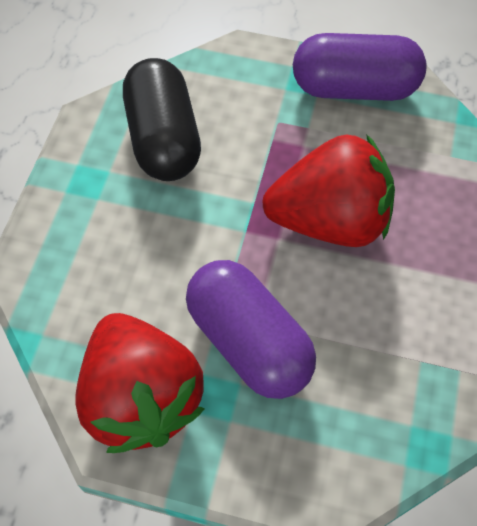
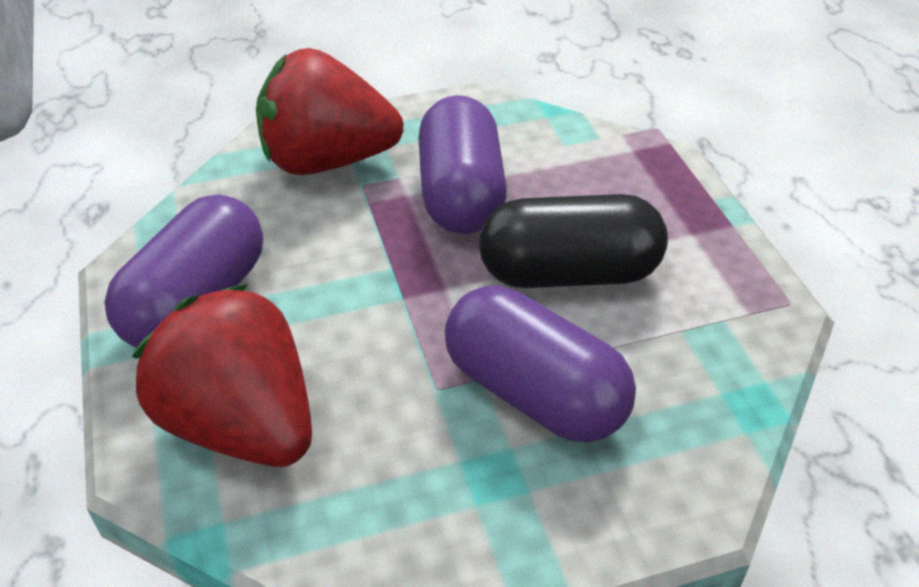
purple capsule: [186,260,316,399] [293,33,427,101] = 2 -> [104,194,263,347] [418,95,507,234] [445,286,636,442] = 3

